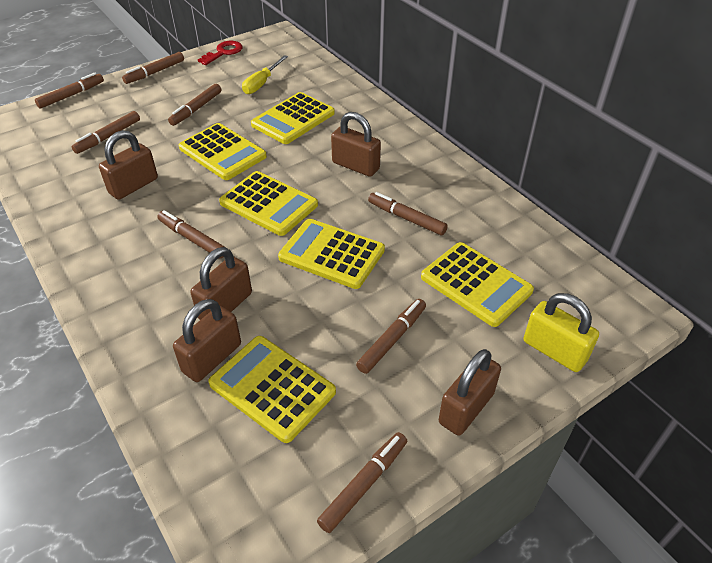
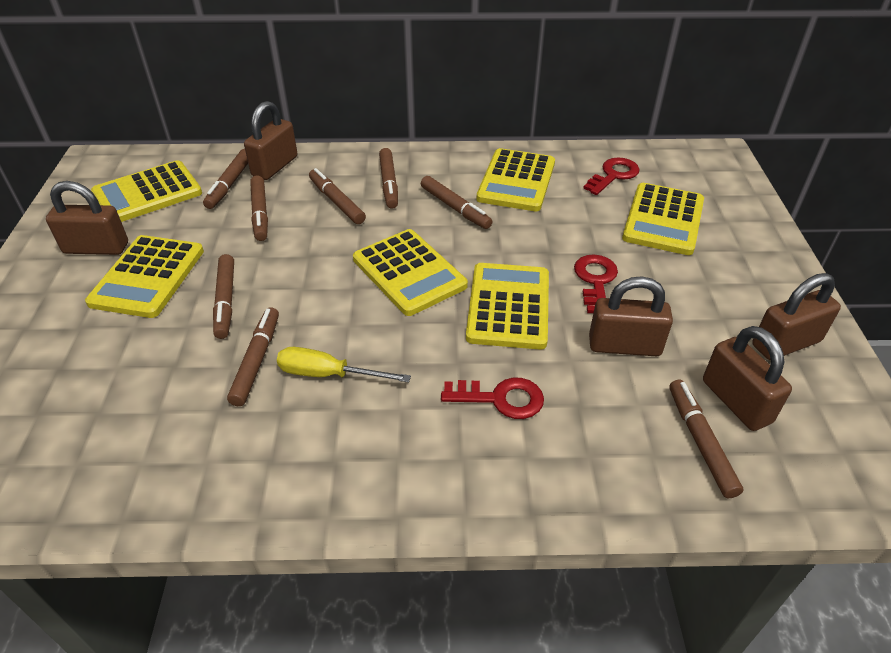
red key: [198,41,242,65] = 1 -> [441,378,544,419] [574,254,618,313] [583,157,640,195] = 3
yellow padlock: [523,293,599,372] = 1 -> none = 0

